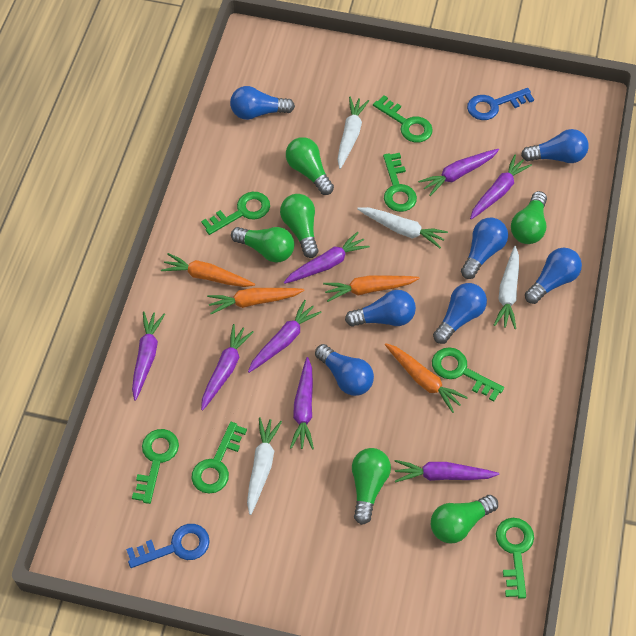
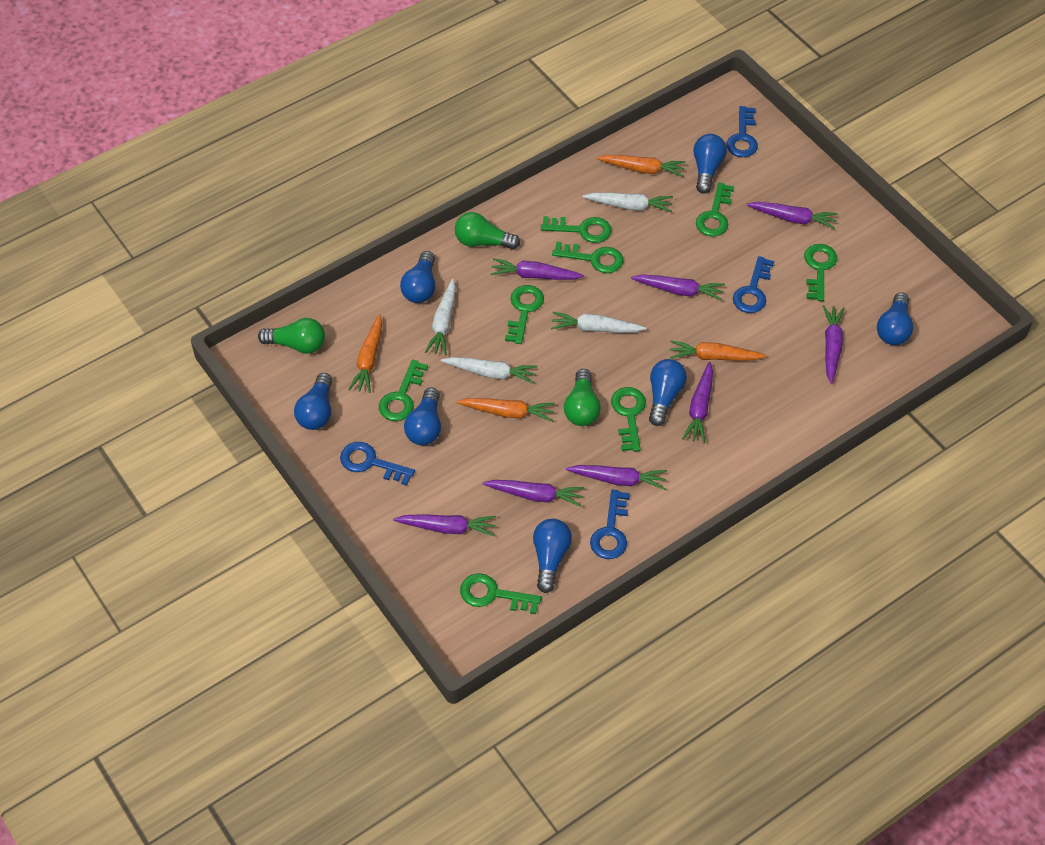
blue key: [126,524,210,568] [467,88,534,120] = 2 -> [340,442,415,485] [590,490,630,559] [726,106,758,157] [733,256,774,313] = 4
green key: [132,429,179,504] [191,422,247,494] [201,192,270,235] [373,95,433,143] [383,153,417,212] [432,347,504,401] [496,518,534,599] = 7 -> [379,360,428,421] [460,573,541,614] [505,285,544,344] [541,216,612,243] [552,242,623,273] [611,387,646,452] [696,183,734,237] [804,244,837,301] = 8
green light bulb: [231,227,294,263] [280,194,319,258] [286,137,334,195] [352,448,391,525] [431,495,498,544] [511,191,547,244] = 6 -> [258,318,325,354] [455,212,520,250] [564,369,601,426] = 3

